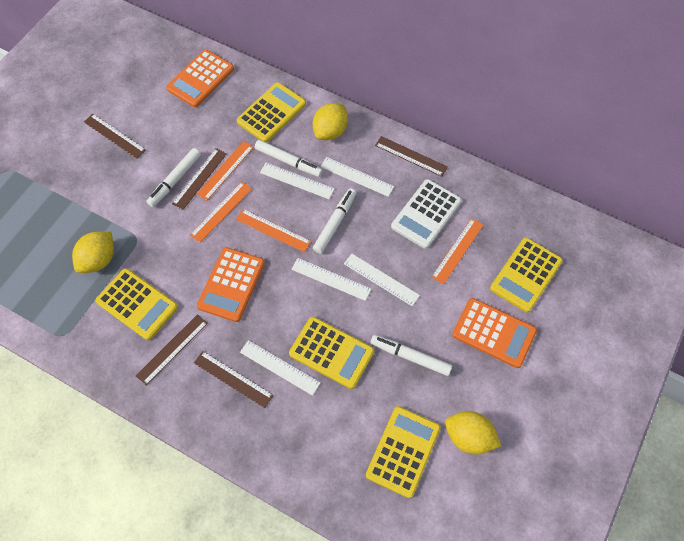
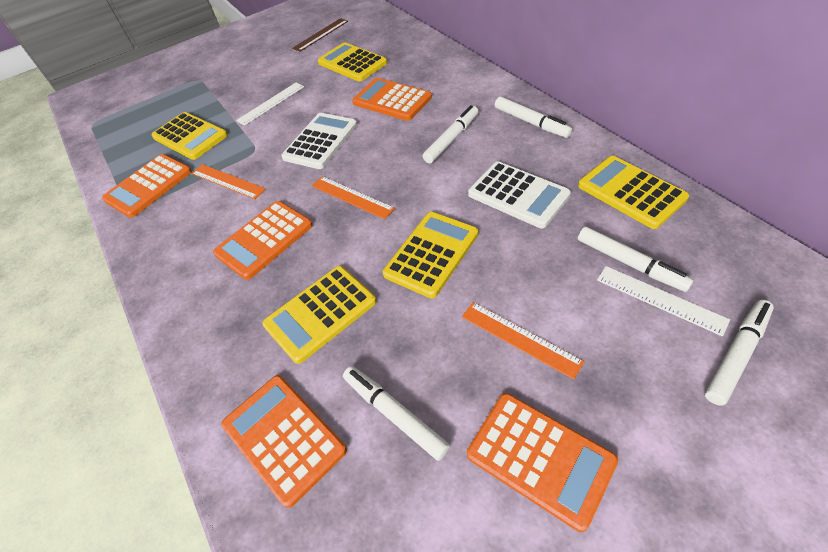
brown ruler: [84,114,146,159] [136,314,208,385] [172,148,227,210] [194,351,274,408] [375,136,448,177] = 5 -> [292,18,348,52] = 1
orange calculator: [166,49,234,107] [197,247,265,322] [452,298,537,368] = 3 -> [102,154,192,218] [213,201,313,280] [221,375,347,508] [352,78,432,121] [467,393,618,532] = 5
orange ruler: [190,182,252,243] [197,141,254,200] [236,209,311,252] [431,218,483,285] = 4 -> [192,164,265,199] [312,176,395,219] [462,302,584,379] = 3
white calculator: [391,179,462,249] = 1 -> [281,113,357,169] [468,161,571,228] = 2
white marker: [146,148,201,207] [255,140,323,177] [313,188,356,254] [370,335,452,376] = 4 -> [343,366,450,461] [423,105,479,163] [495,97,572,138] [578,227,694,292] [705,300,774,406] = 5
white ruler: [240,340,320,396] [260,163,335,199] [291,258,371,301] [320,157,394,197] [344,254,420,306] = 5 -> [236,83,304,126] [597,266,730,336] = 2
yellow lemon: [72,231,114,273] [313,103,348,140] [445,411,501,454] = 3 -> none = 0

